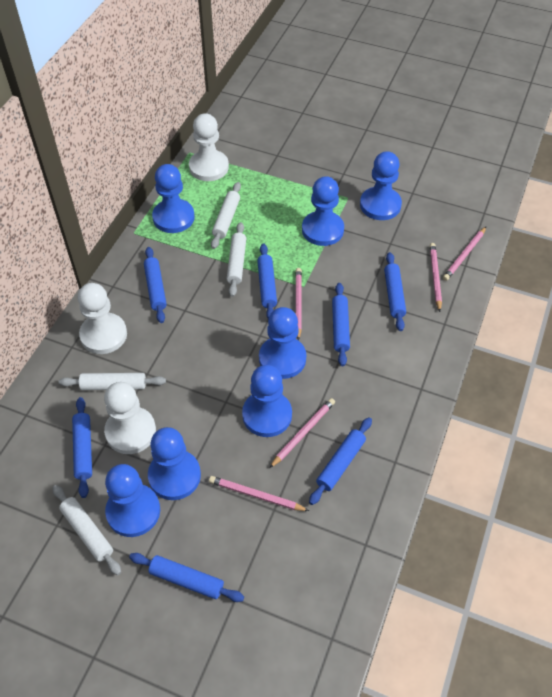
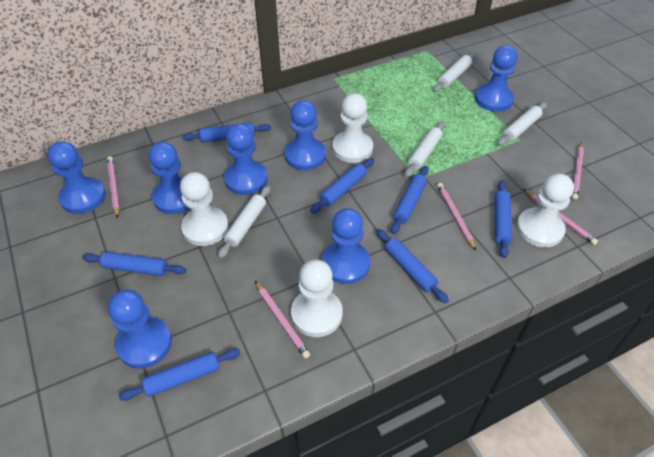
white pawn: [78,283,127,354] [104,382,156,454] [189,113,229,181] = 3 -> [180,172,229,246] [291,260,343,337] [332,93,373,163] [516,173,574,248] = 4

